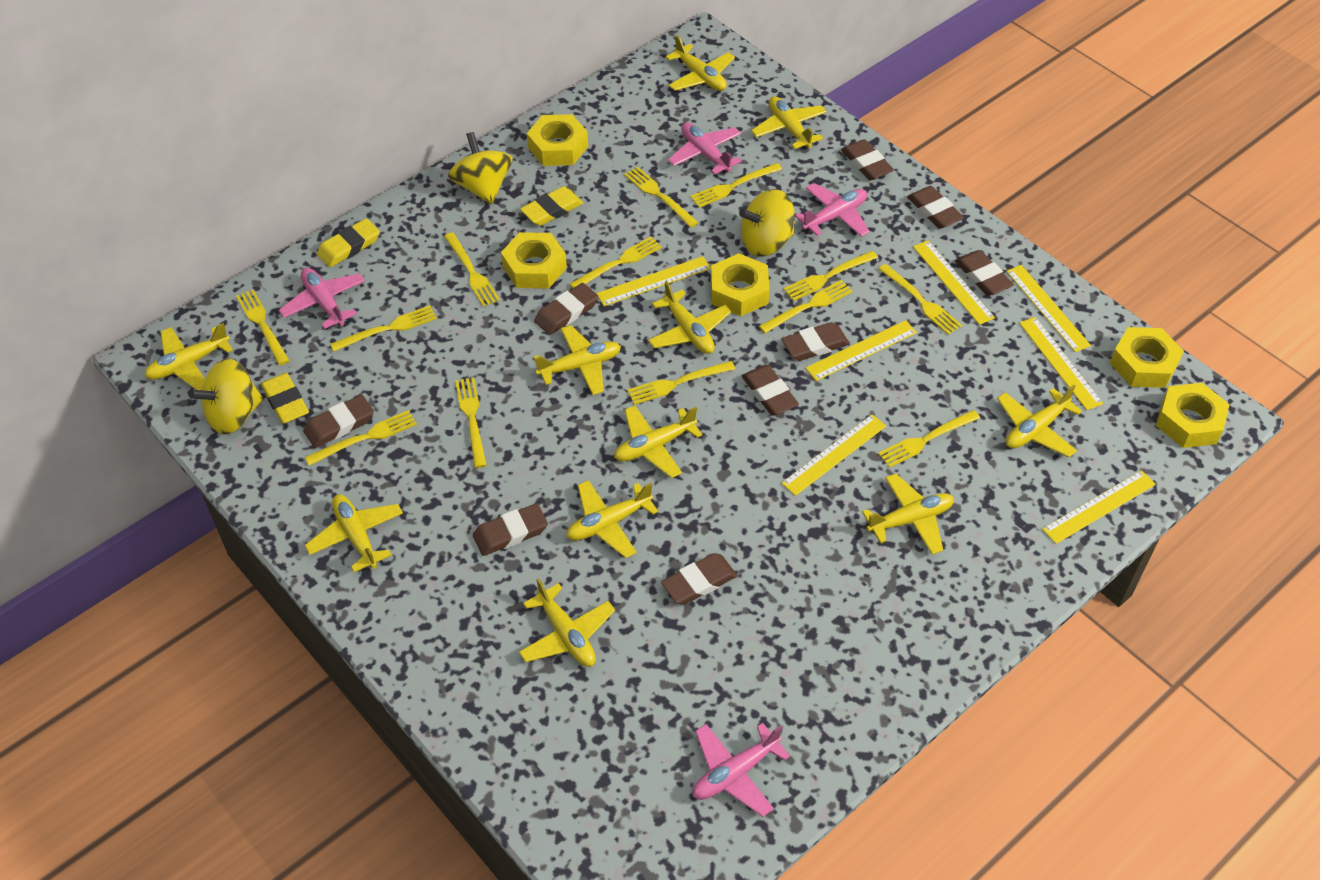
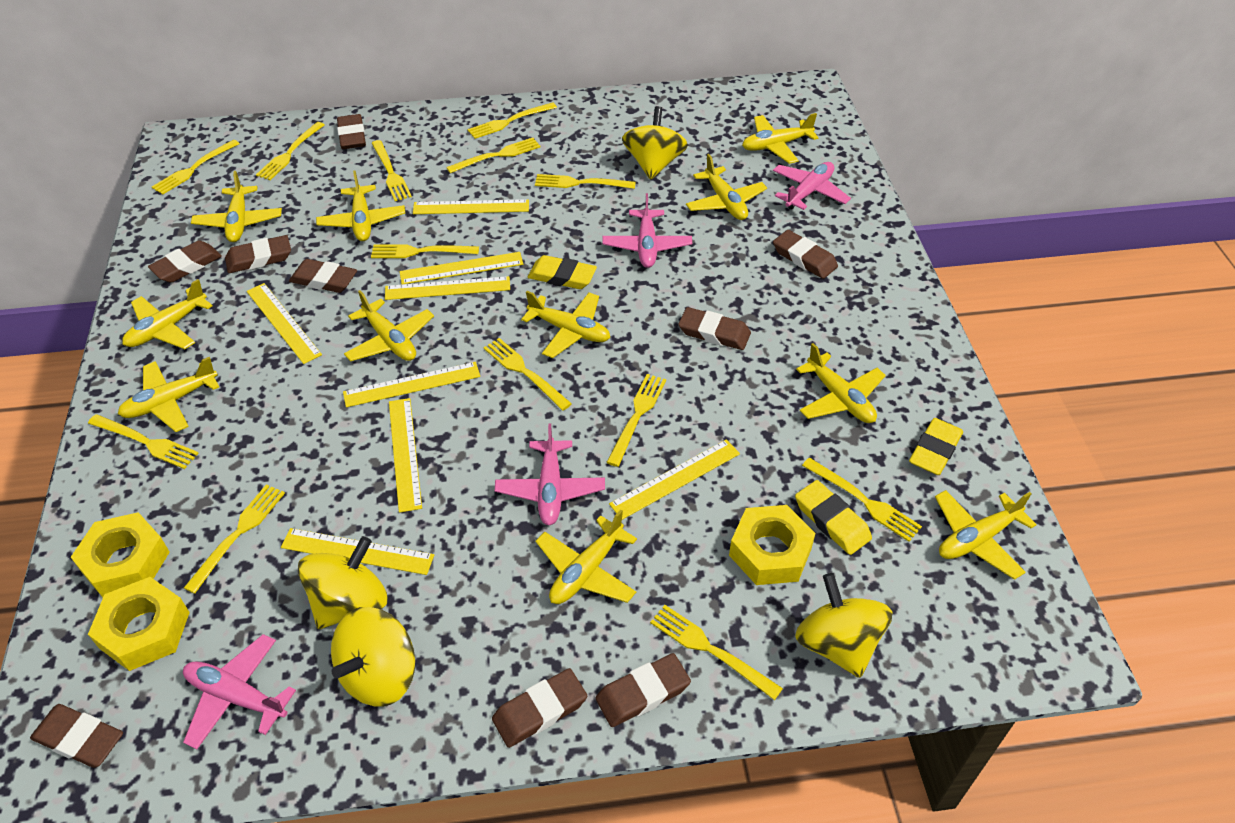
yellow nut: [501,232,567,289] [527,114,588,166] [711,253,770,316] [1110,327,1184,388] [1156,383,1230,448] = 5 -> [71,512,170,597] [88,577,190,671] [729,505,816,585] = 3
yellow ruler: [596,256,711,306] [781,414,886,496] [805,320,917,381] [913,240,995,325] [1006,265,1091,352] [1019,317,1103,410] [1042,470,1156,544] = 7 -> [247,283,322,364] [281,528,434,575] [343,362,480,407] [385,276,510,300] [389,398,422,513] [399,252,523,285] [413,199,529,214] [609,439,740,520] = 8
yellow spinning top: [189,359,263,434] [448,132,513,205] [739,189,795,257] = 3 -> [298,536,388,629] [331,607,415,707] [622,106,688,180] [795,573,893,678] = 4

